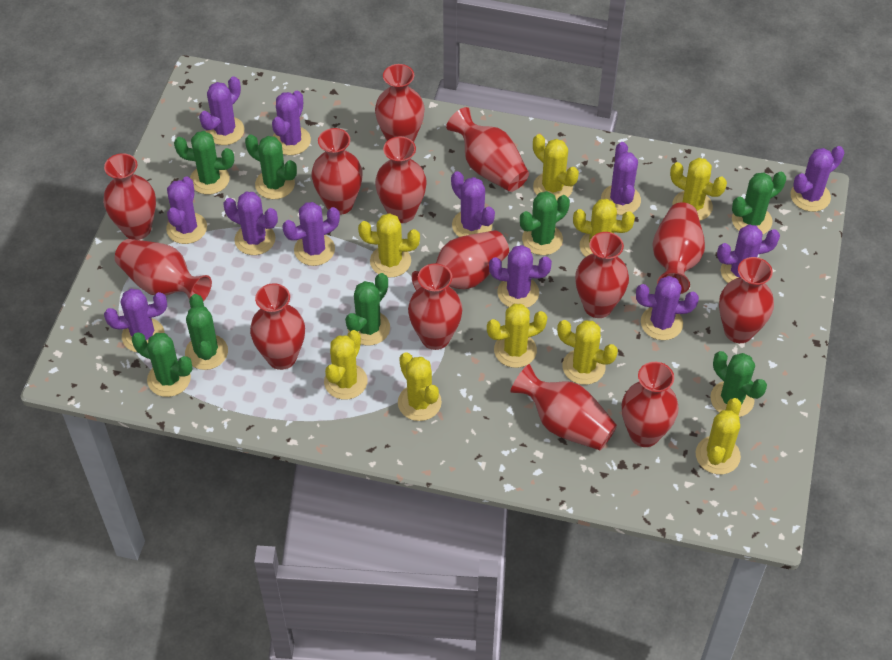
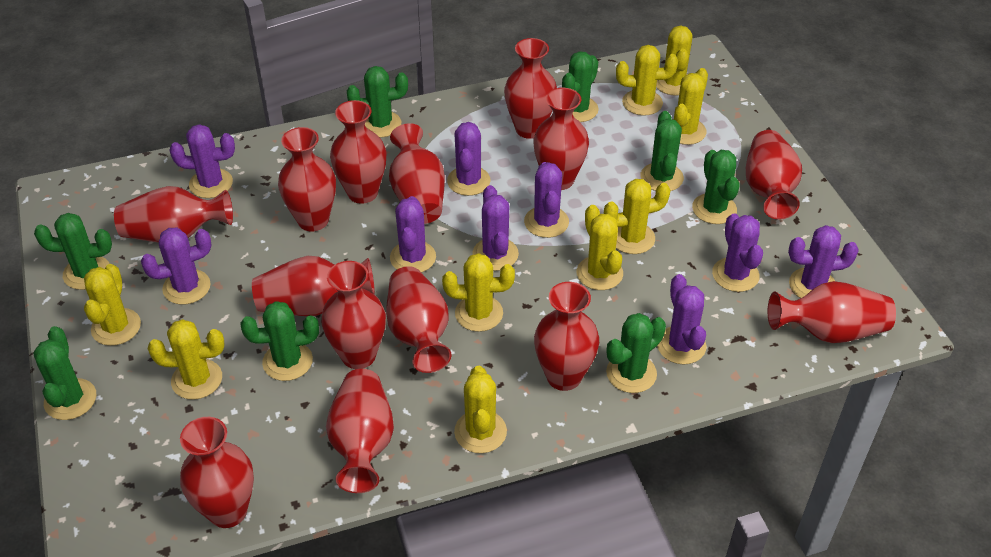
purple cactus: [104,289,167,352] [166,176,207,244] [199,76,244,145] [223,192,278,255] [272,91,311,155] [282,202,340,266] [451,171,495,237] [489,245,552,308] [601,142,641,215] [636,276,699,340] [717,224,780,283] [791,146,844,212] = 12 -> [141,228,212,305] [169,124,235,198] [390,196,436,273] [447,122,491,196] [473,185,519,271] [524,162,569,238] [657,274,706,365] [712,213,763,292] [788,225,859,298] = 9

